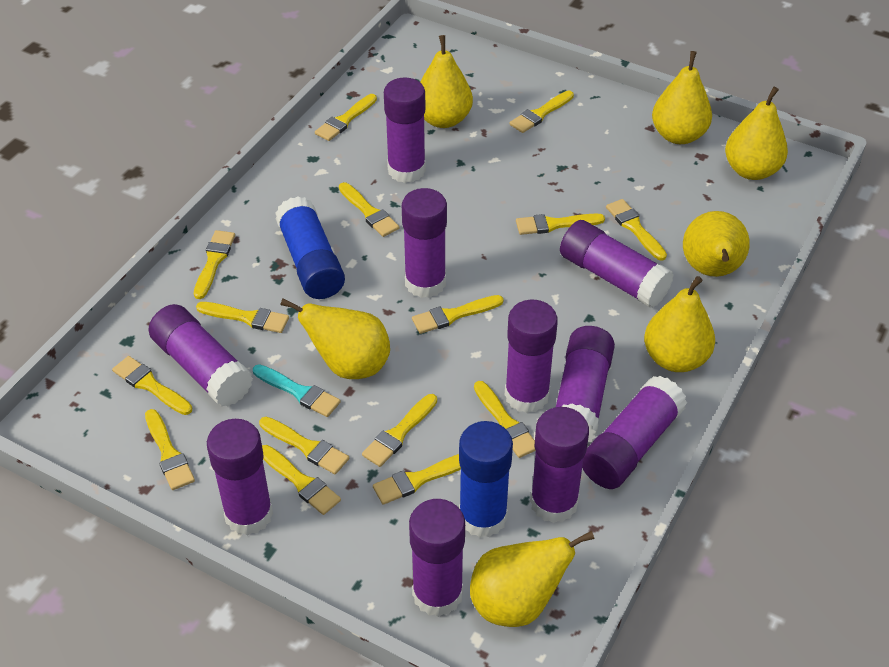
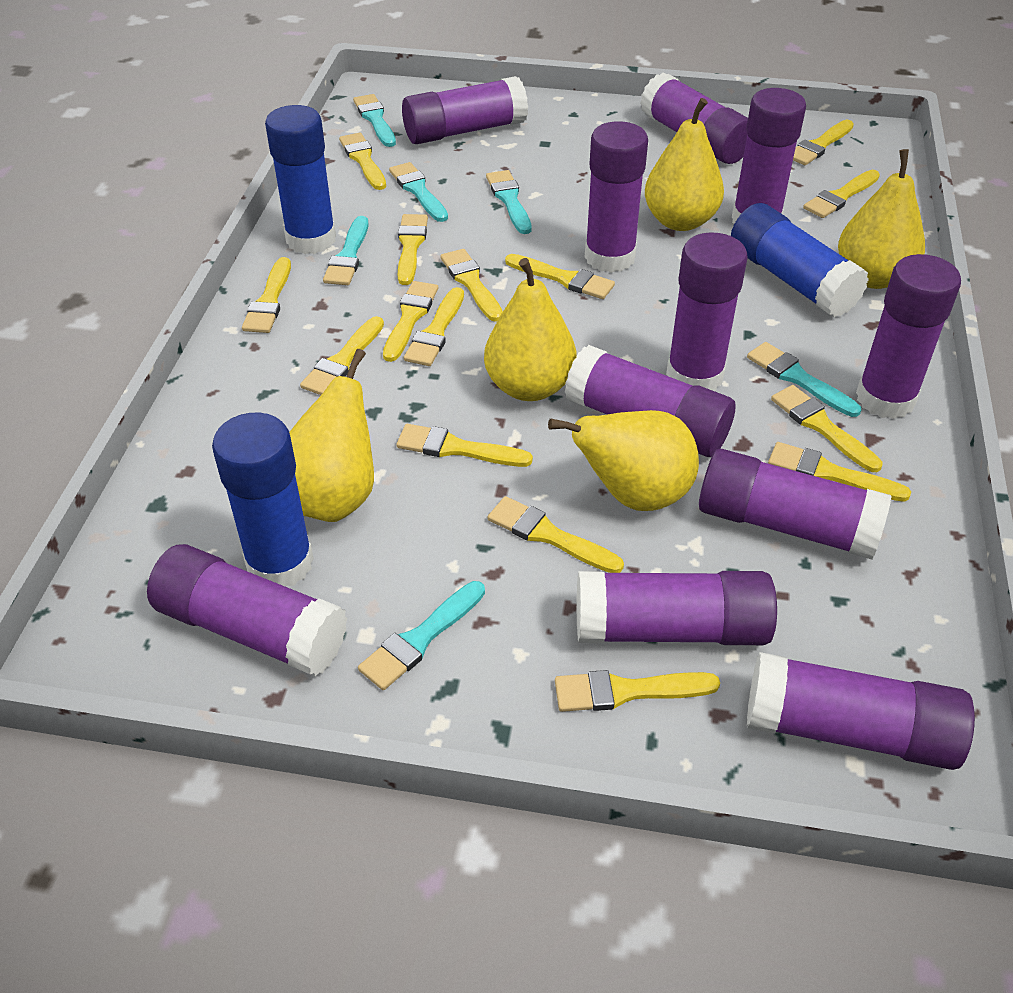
blue glue stick: [275,196,345,299] [459,421,513,538] = 2 -> [212,413,314,587] [265,105,336,254] [731,203,869,317] = 3
purple glue stick: [148,304,253,406] [207,419,273,535] [384,78,426,183] [402,188,447,298] [409,499,465,617] [505,300,558,413] [530,407,589,523] [556,326,615,442] [560,220,674,308] [582,376,687,489] = 10 -> [147,544,347,677] [402,76,528,144] [564,345,736,457] [577,571,777,645] [585,121,648,273] [640,72,748,164] [666,232,748,391] [699,449,892,560] [732,88,806,224] [747,652,975,770] [856,254,961,419] = 11
turquoise brush: [253,364,341,417] = 1 -> [323,216,368,285] [353,94,396,147] [358,581,485,690] [389,162,448,222] [486,170,532,234] [747,342,861,417] = 6
yellow pear: [280,299,390,379] [420,35,473,128] [470,531,595,627] [644,276,715,372] [652,51,712,144] [683,211,750,277] [725,87,788,180] = 7 -> [289,349,374,522] [484,258,577,401] [548,410,699,511] [645,98,724,231] [838,149,925,289] = 5

